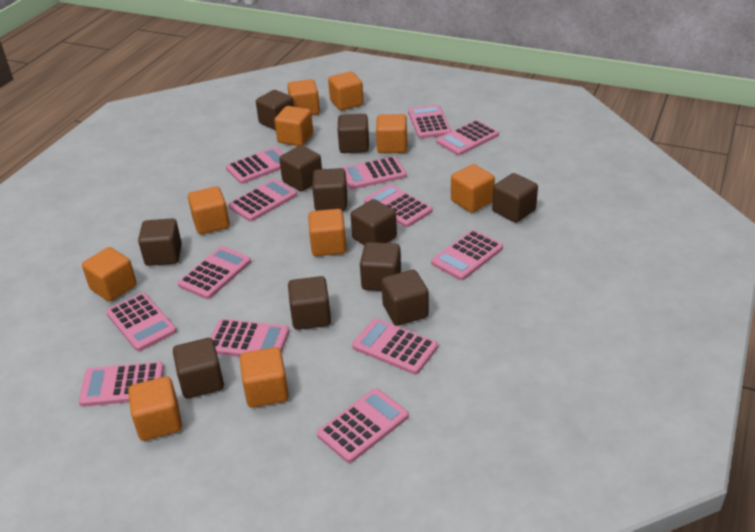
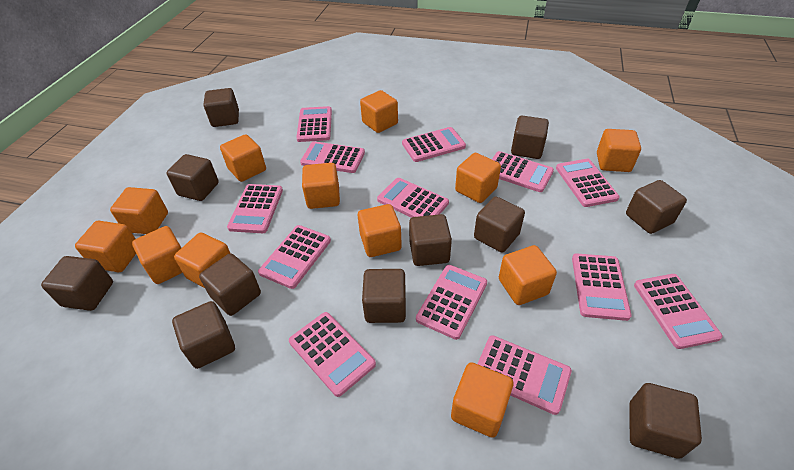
orange cube: [82,247,136,302] [128,376,182,441] [188,187,230,234] [240,347,289,408] [274,106,313,146] [287,79,320,115] [308,209,346,256] [328,71,364,110] [376,114,407,153] [451,164,495,213] = 10 -> [75,221,136,272] [110,187,168,234] [132,226,183,284] [174,233,230,288] [220,134,266,182] [302,163,340,209] [358,204,402,257] [360,90,398,133] [451,362,513,438] [455,153,501,203] [499,245,557,305] [597,129,641,172] = 12

